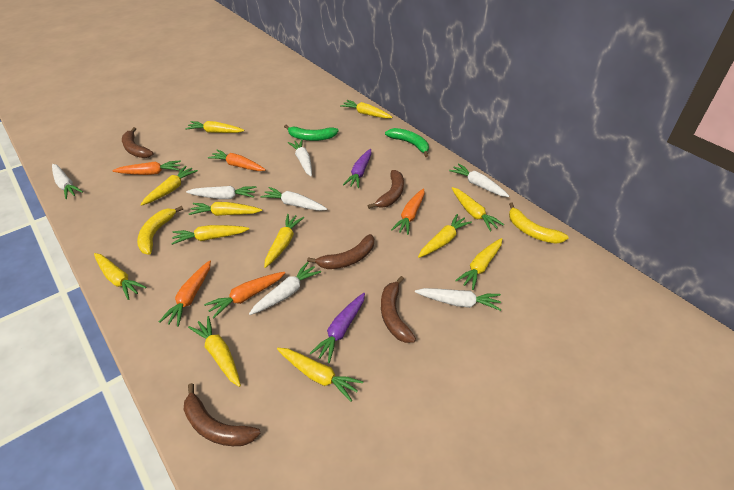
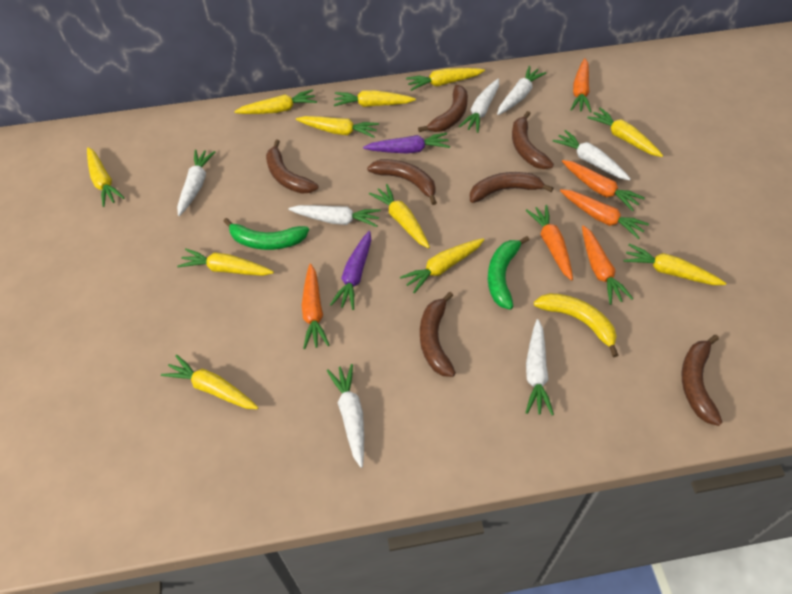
brown banana: [122,127,154,158] [184,383,260,446] [307,234,374,269] [368,170,404,209] [381,276,416,343] = 5 -> [266,140,318,194] [367,159,437,205] [418,85,468,132] [420,292,456,377] [470,172,553,203] [512,111,554,169] [682,335,723,426] = 7
orange carrot: [112,160,181,175] [159,260,211,327] [204,272,285,318] [208,150,266,171] [391,189,425,235] = 5 -> [302,264,329,349] [525,205,573,281] [560,189,649,239] [562,160,645,211] [570,58,591,113] [582,225,633,305] = 6
yellow banana: [137,206,183,255] [509,203,568,244] = 2 -> [534,293,618,357] = 1
yellow carrot: [94,253,147,300] [141,166,198,206] [171,225,249,245] [185,121,244,133] [188,316,241,387] [189,202,262,216] [264,214,304,268] [277,348,363,401] [340,100,393,119] [418,214,472,258] [452,187,504,231] [455,238,502,290] = 12 -> [87,147,124,207] [161,355,259,409] [177,249,274,276] [234,89,317,114] [296,116,379,138] [334,90,416,107] [369,184,430,248] [400,238,485,293] [406,68,485,91] [587,108,663,157] [623,244,726,285] = 11

